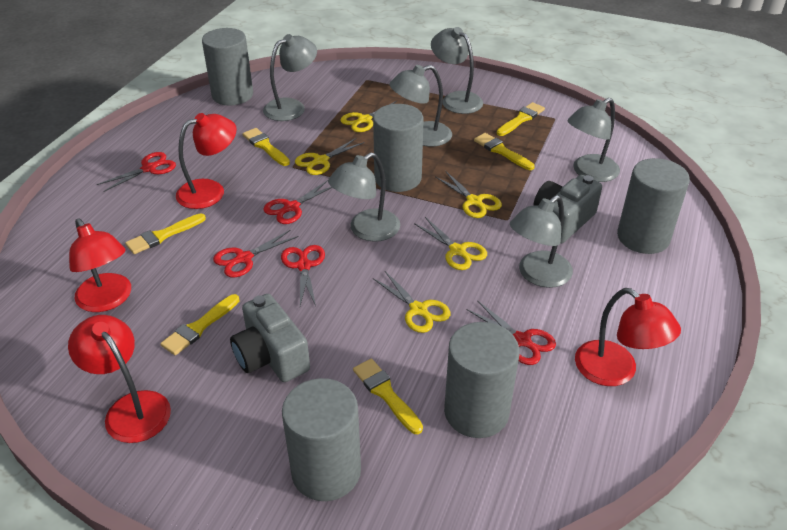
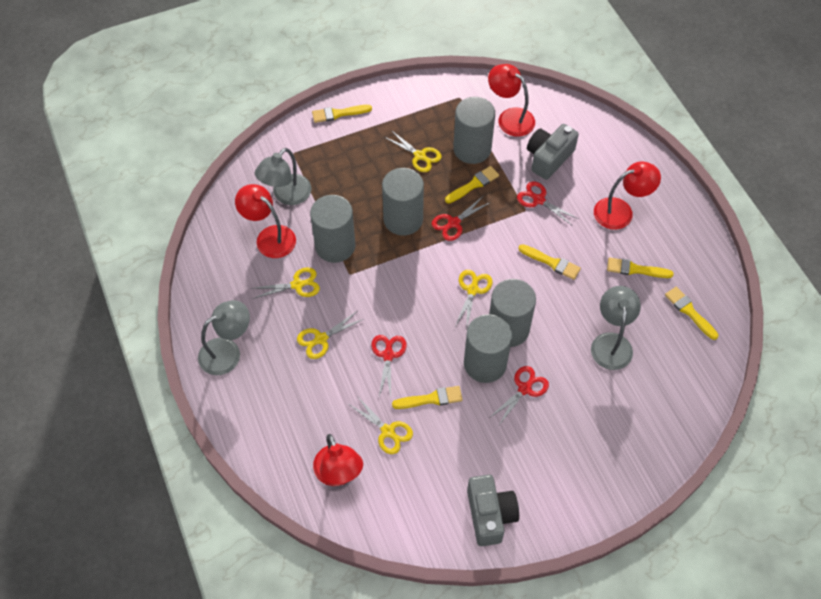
grey lamp: [263,34,317,121] [328,152,400,242] [389,65,452,147] [431,27,483,114] [510,195,573,288] [567,98,620,182] = 6 -> [198,300,250,375] [255,148,311,205] [591,286,641,370] = 3
red scissors: [97,152,176,192] [213,230,298,278] [263,180,332,224] [281,245,325,306] [466,300,556,365] = 5 -> [371,335,407,396] [432,196,491,241] [489,366,549,425] [517,181,578,226] = 4

